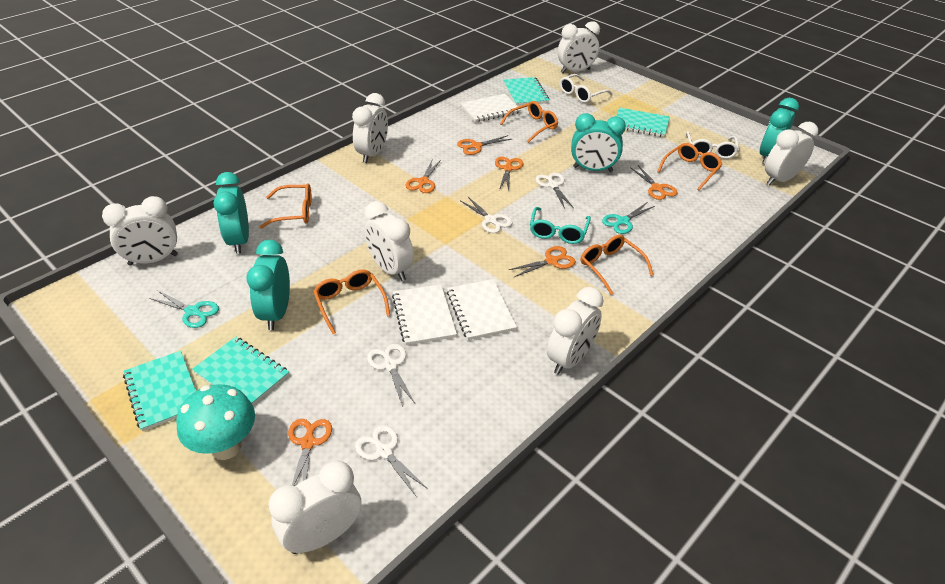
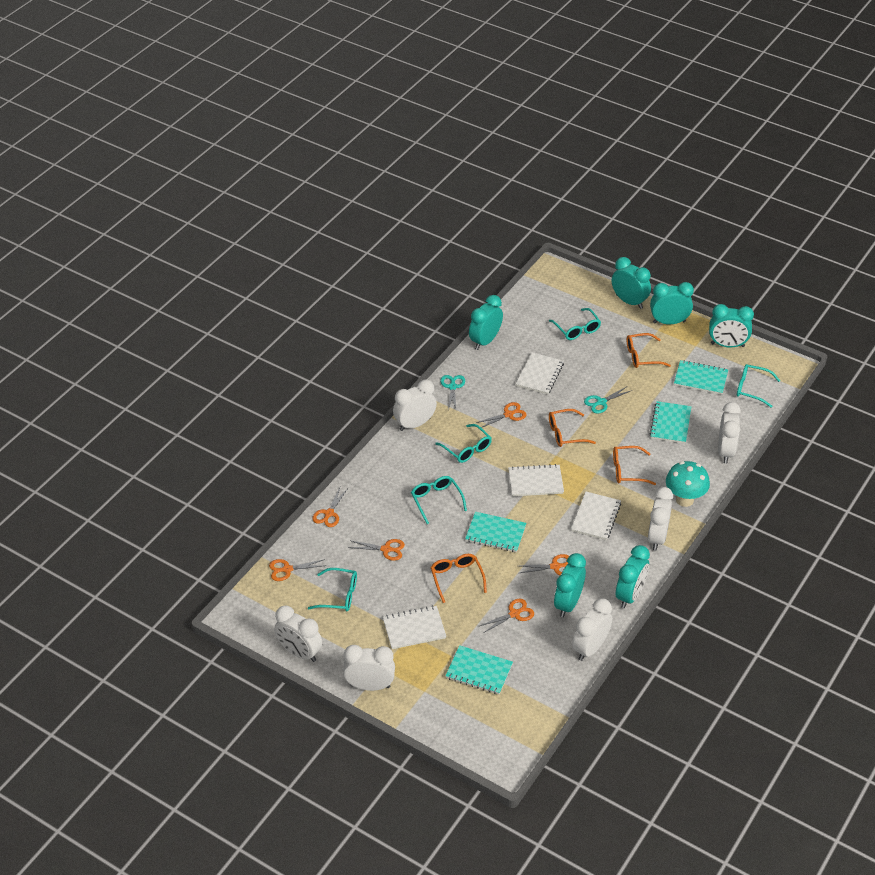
orange glasses: [260,183,312,229] [313,269,390,334] [500,101,558,143] [580,235,654,295] [657,143,722,190] = 5 -> [431,554,487,603] [549,409,596,447] [613,446,656,485] [626,333,671,368] = 4
turquoise clock: [214,172,249,254] [246,240,290,330] [571,113,626,172] [760,98,799,164] = 4 -> [469,295,503,350] [554,553,586,617] [612,257,651,309] [616,545,650,608] [650,282,694,325] [709,304,754,347] = 6
turquoise glasses: [530,207,591,244] = 1 -> [308,568,357,612] [411,476,467,524] [435,424,492,463] [549,308,601,340] [737,364,780,408] = 5
white clock: [102,196,178,266] [269,460,362,554] [352,93,388,163] [364,201,414,281] [547,287,603,375] [558,21,600,73] [765,122,818,185] = 7 -> [274,605,322,662] [343,645,395,691] [393,380,437,431] [572,599,612,661] [648,487,673,550] [718,402,741,463] = 6
white glasses: [560,74,612,103] [686,131,739,159] = 2 -> none = 0
white notebook: [392,284,457,345] [447,279,517,340] [460,94,521,122] = 3 -> [383,606,446,649] [508,464,564,496] [516,352,564,395] [571,492,621,540] = 4
white scissors: [355,425,428,496] [367,344,415,407] [460,196,512,233] [536,173,574,209] = 4 -> none = 0

